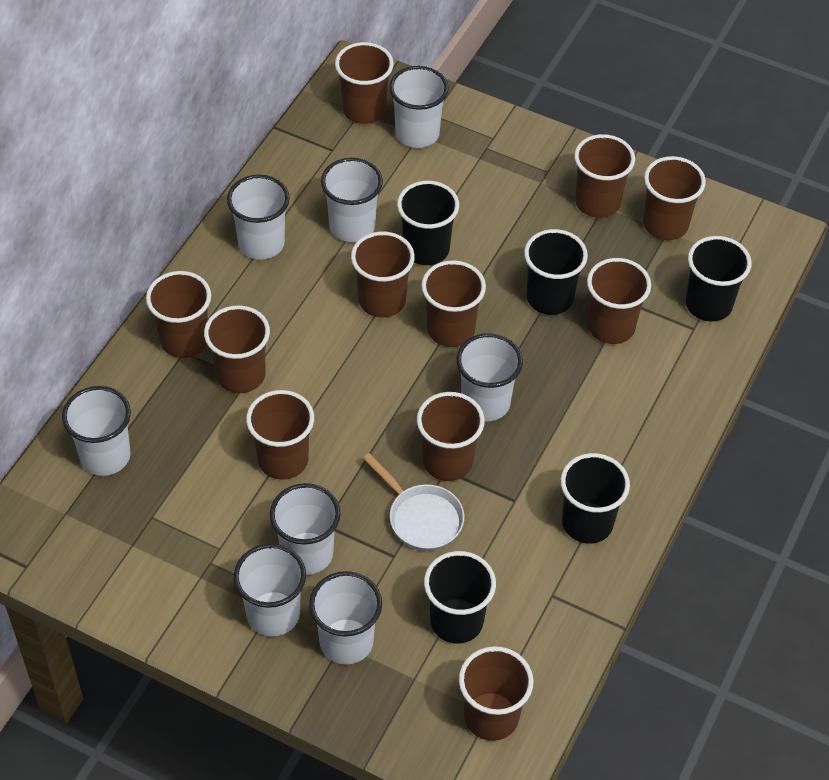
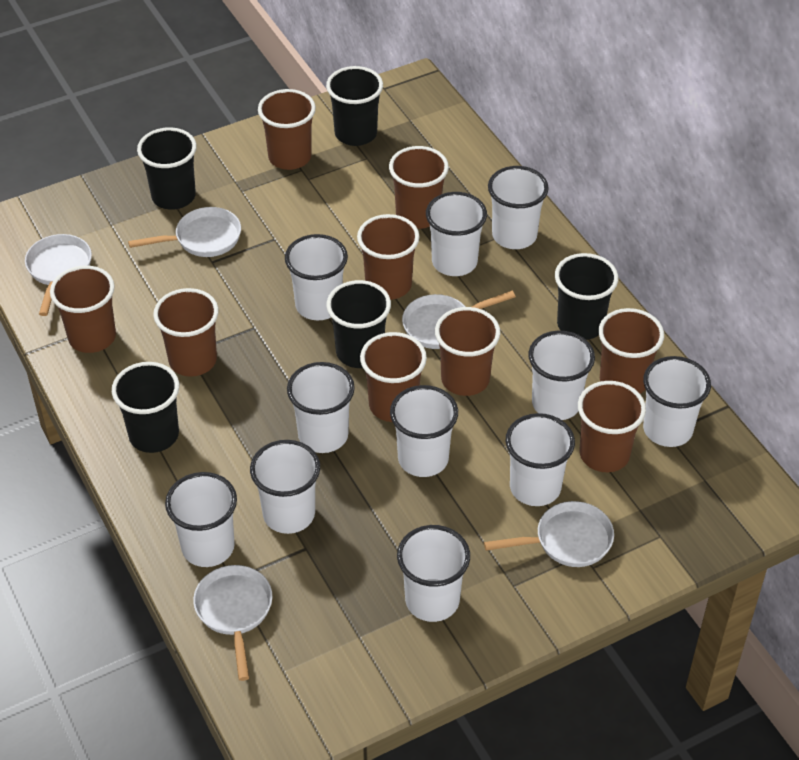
brown cup: [146,271,211,358] [204,305,270,393] [246,390,314,480] [335,42,394,124] [351,231,415,317] [417,392,485,481] [421,260,486,347] [459,646,534,741] [574,134,635,218] [587,258,651,344] [643,156,706,240] = 11 -> [50,266,116,353] [153,288,219,377] [258,89,316,170] [357,214,420,300] [360,332,427,422] [389,146,449,229] [435,307,501,396] [578,381,646,472] [598,308,664,394] = 9
white cup: [62,386,131,476] [227,175,290,260] [234,544,306,636] [270,483,341,575] [309,571,382,665] [321,158,383,242] [389,66,449,148] [456,333,523,422] = 8 -> [165,472,237,567] [250,440,320,534] [285,234,348,320] [287,362,355,453] [390,385,458,477] [397,525,470,622] [426,192,487,276] [488,166,549,249] [506,413,575,506] [529,331,595,420] [643,356,711,447] = 11
white pan: [363,453,464,551] = 1 -> [25,234,92,316] [128,207,241,257] [193,565,272,681] [402,291,516,349] [484,501,614,567] = 5

